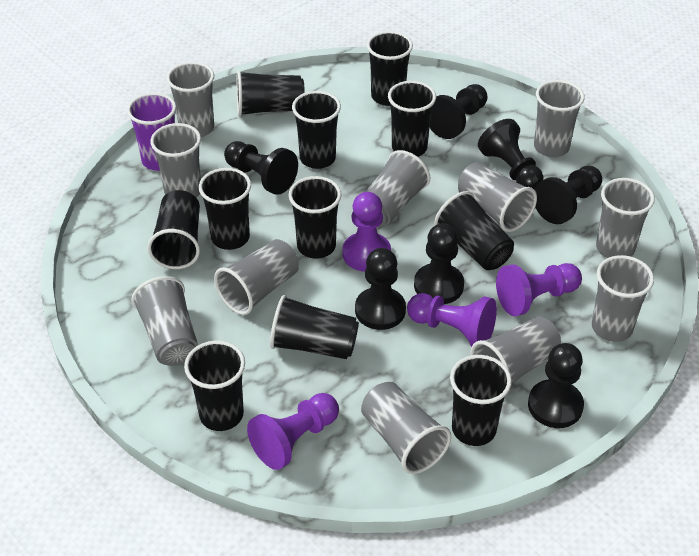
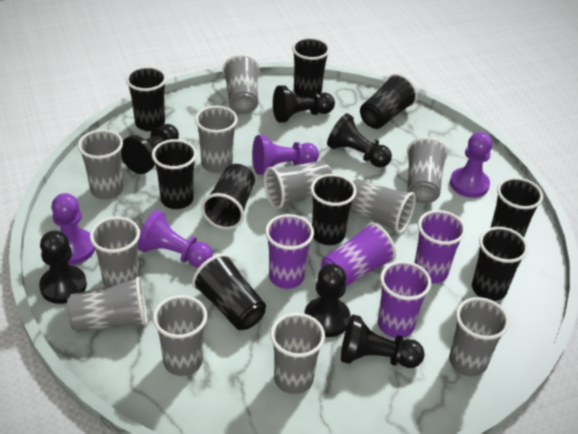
black cup: [147,190,200,269] [184,340,245,431] [199,168,251,250] [236,70,305,116] [270,295,359,359] [289,176,341,259] [292,91,341,169] [367,31,413,106] [388,81,436,157] [434,191,514,270] [450,355,512,446] = 11 -> [126,66,167,131] [152,139,197,209] [192,254,266,330] [201,164,255,229] [292,37,330,97] [310,174,357,245] [360,74,418,129] [472,227,528,301] [491,177,543,237] = 9
black pawn: [224,141,298,195] [355,248,406,330] [414,223,464,304] [430,84,488,139] [478,119,543,189] [528,343,584,428] [534,166,602,224] = 7 -> [39,230,87,304] [121,124,179,174] [273,85,335,122] [304,264,350,337] [327,113,392,167] [341,314,425,368] = 6
purple cup: [127,93,176,171] = 1 -> [265,214,314,289] [321,223,396,286] [378,261,431,338] [414,210,466,283] = 4

